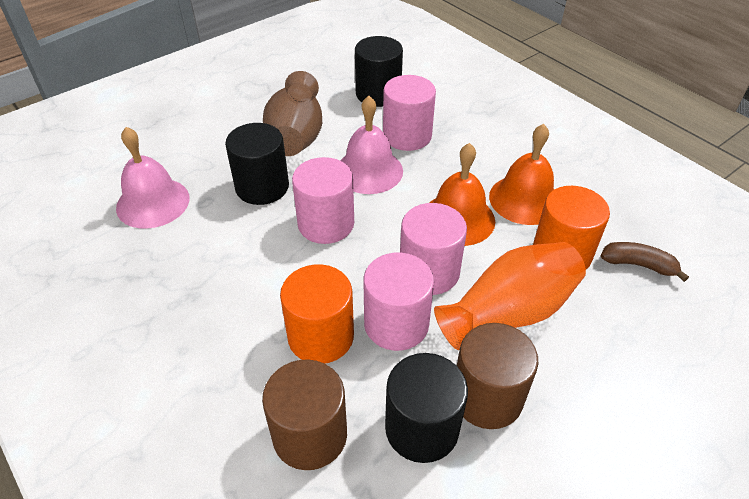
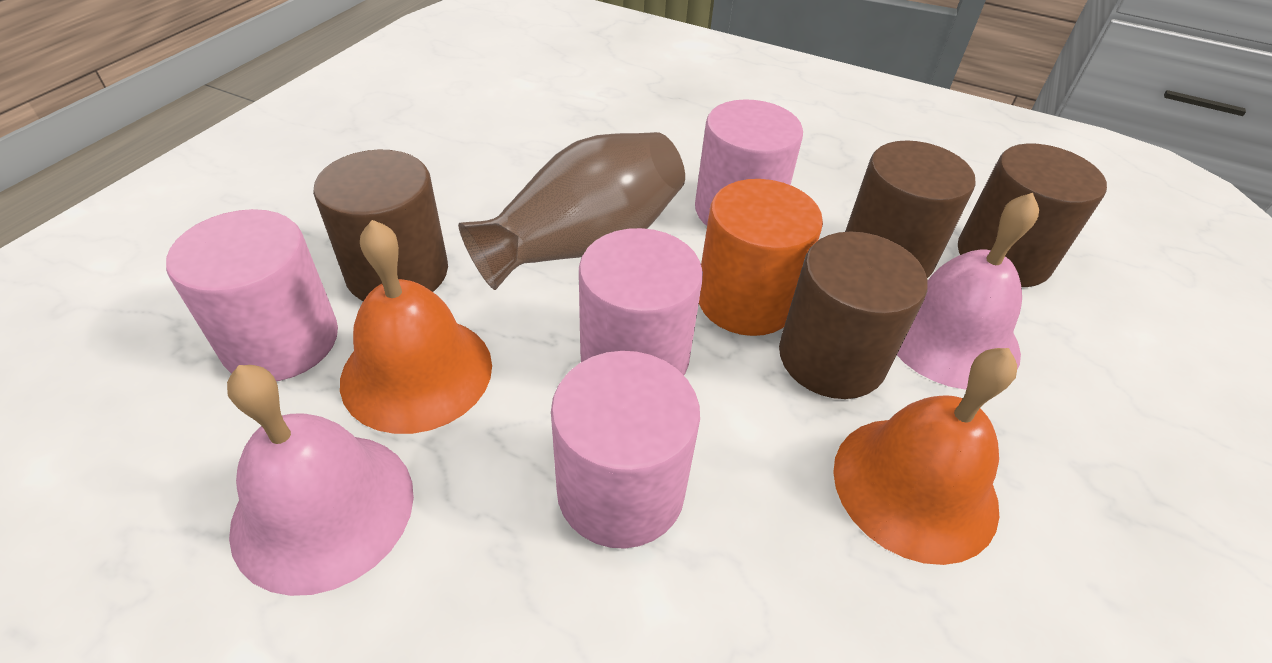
black cylinder: [225,123,289,205] [355,36,403,107] [385,353,468,463] = 3 -> none = 0
brown banana: [601,242,689,282] = 1 -> none = 0
brown cylinder: [262,359,347,470] [457,323,538,429] = 2 -> [313,150,448,301] [779,232,928,399] [845,140,976,278] [958,143,1107,287] = 4
orange cylinder: [280,264,354,364] [533,186,610,269] = 2 -> [699,179,823,336] = 1
orange vase: [434,242,586,350] = 1 -> none = 0

